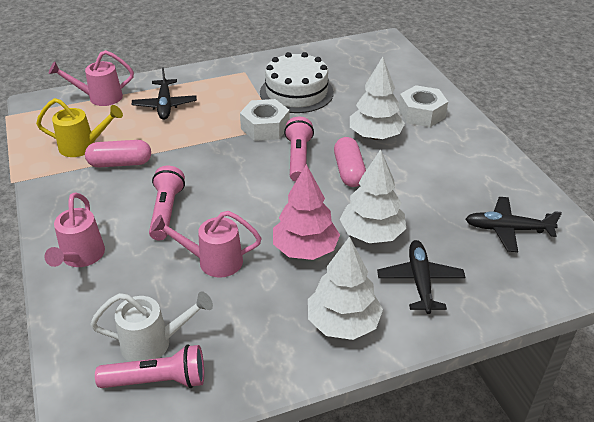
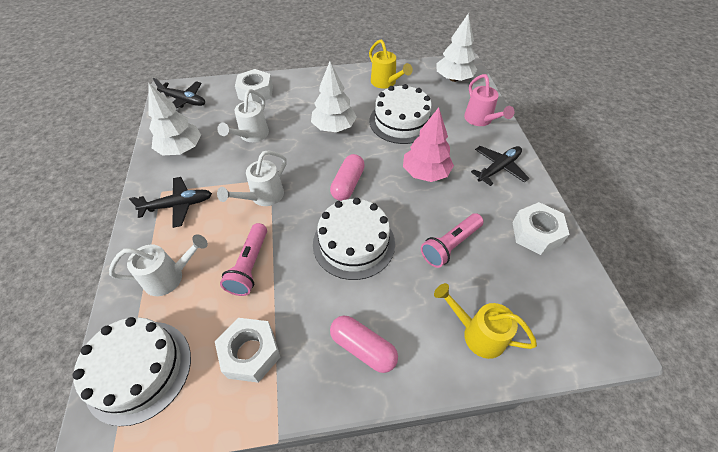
pink flashlight: [95,344,204,388] [149,165,185,240] [284,117,314,182] = 3 -> [220,223,267,296] [421,213,484,268] = 2
pink watering can: [44,192,105,267] [49,50,134,106] [151,211,261,278] = 3 -> [464,74,515,126] = 1
white cake: [260,52,334,113] = 1 -> [72,317,191,426] [313,198,395,280] [370,84,432,144] = 3
white nut: [240,99,290,141] [399,85,448,127] = 2 -> [215,318,280,383] [235,69,273,103] [512,202,570,255] = 3
white watering can: [90,292,213,362] = 1 -> [109,234,208,296] [217,89,269,142] [217,150,287,206] = 3
yellow watering can: [36,98,123,157] = 1 -> [369,39,413,89] [434,283,537,359] = 2

